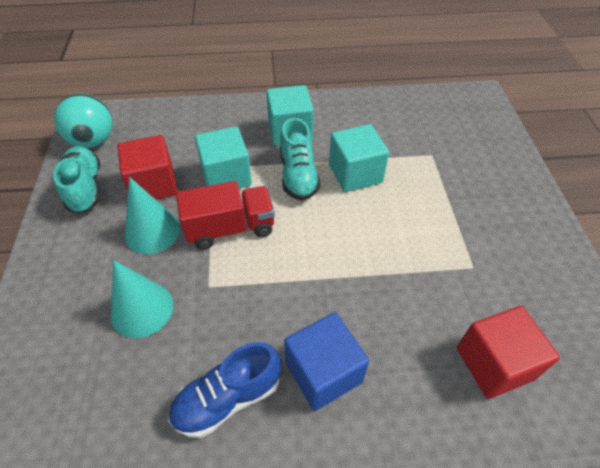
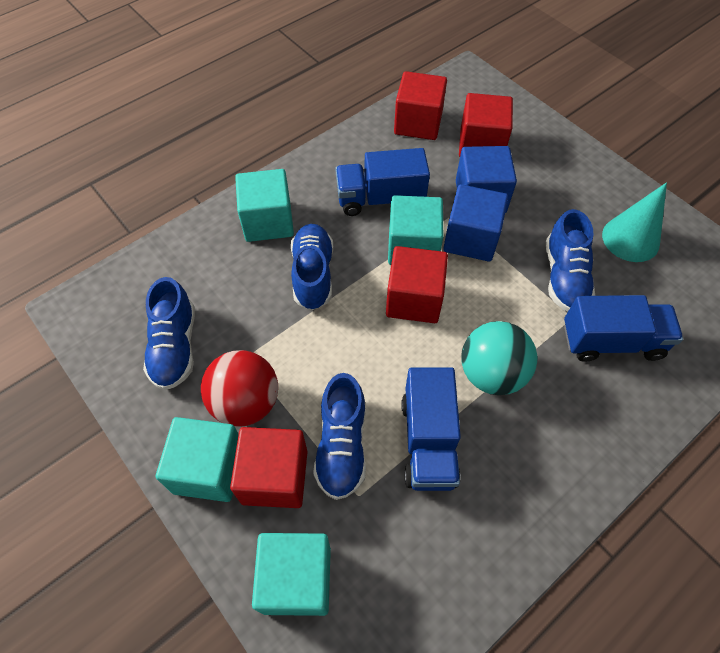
blue cube: [284,312,369,411] = 1 -> [443,184,508,262] [456,146,517,213] = 2
blue shoe: [168,342,282,438] = 1 -> [143,277,195,390] [291,224,333,310] [313,373,366,500] [546,209,595,312] = 4
blue truck: none = 0 -> [335,148,430,216] [401,367,461,491] [564,295,683,362] = 3
red ball: none = 0 -> [201,350,278,426] = 1
red cube: [117,135,178,200] [457,306,560,399] = 2 -> [230,427,307,508] [386,246,448,323] [394,71,447,140] [459,93,513,157] = 4
red truck: [176,181,275,249] = 1 -> none = 0
turquoise cone: [111,260,173,338] [125,177,180,254] = 2 -> [602,182,667,262] = 1
turquoise cube: [195,127,252,188] [266,85,314,146] [329,124,389,192] = 3 -> [156,417,239,502] [235,169,294,242] [252,533,331,616] [388,195,443,265] = 4
turquoise shoe: [53,146,100,213] [280,118,320,201] = 2 -> none = 0

